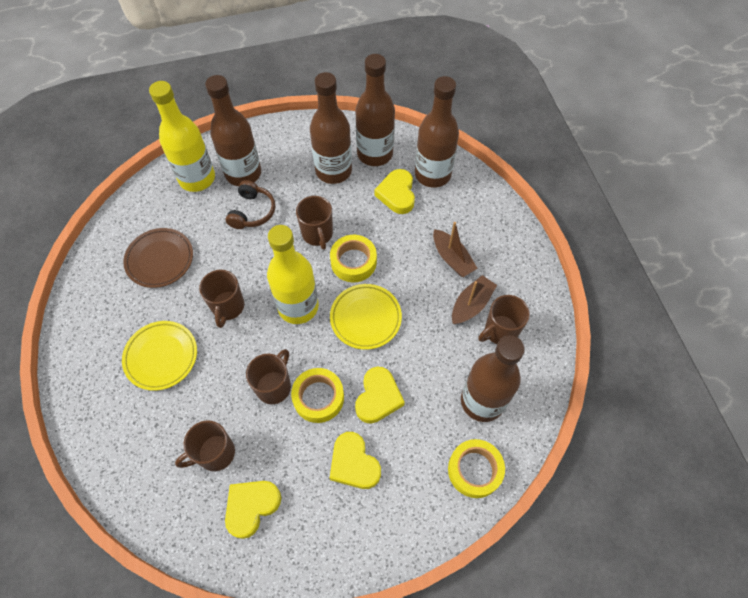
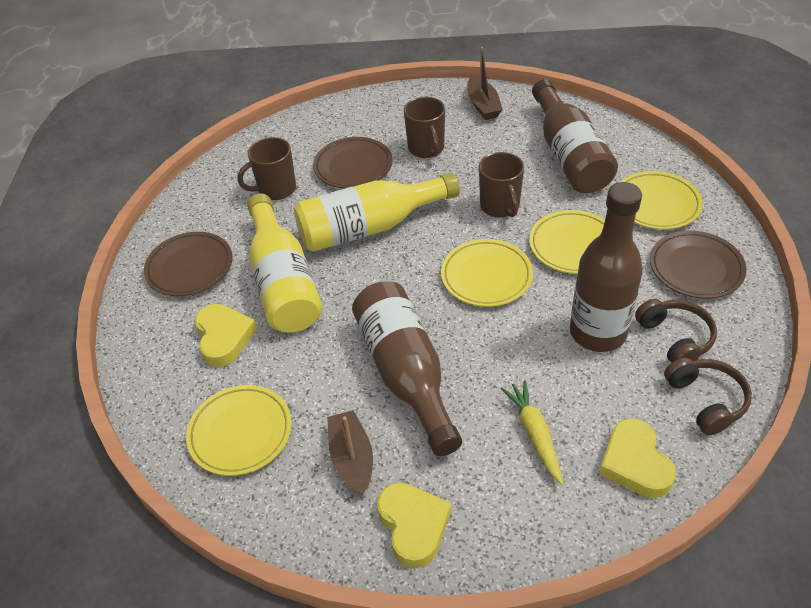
brown bottle: [205,75,261,186] [310,72,352,184] [356,54,395,166] [415,76,459,188] [461,335,525,422] = 5 -> [352,281,462,456] [532,79,618,193] [570,182,643,352] = 3
brown headphones: [226,180,275,229] = 1 -> [635,299,717,363] [664,358,752,435] = 2
brown mug: [175,421,235,471] [199,270,244,328] [246,349,291,404] [296,196,333,250] [478,295,530,344] = 5 -> [237,137,296,200] [404,97,445,158] [479,152,524,218] = 3
brown plate: [123,228,193,288] = 1 -> [144,232,233,296] [313,137,393,189] [650,231,747,299] = 3
yellow carrot: none = 0 -> [500,380,563,485] = 1
yellow heart: [225,481,281,539] [330,432,381,489] [355,367,405,424] [374,169,415,214] = 4 -> [195,304,257,367] [377,483,451,568] [599,418,676,498] = 3
yellow plate: [122,321,197,391] [330,284,402,350] = 2 -> [186,385,292,476] [441,239,533,307] [529,210,605,274] [621,171,703,230] = 4
yellow tape: [291,368,344,423] [330,235,377,282] [448,439,505,498] = 3 -> none = 0

